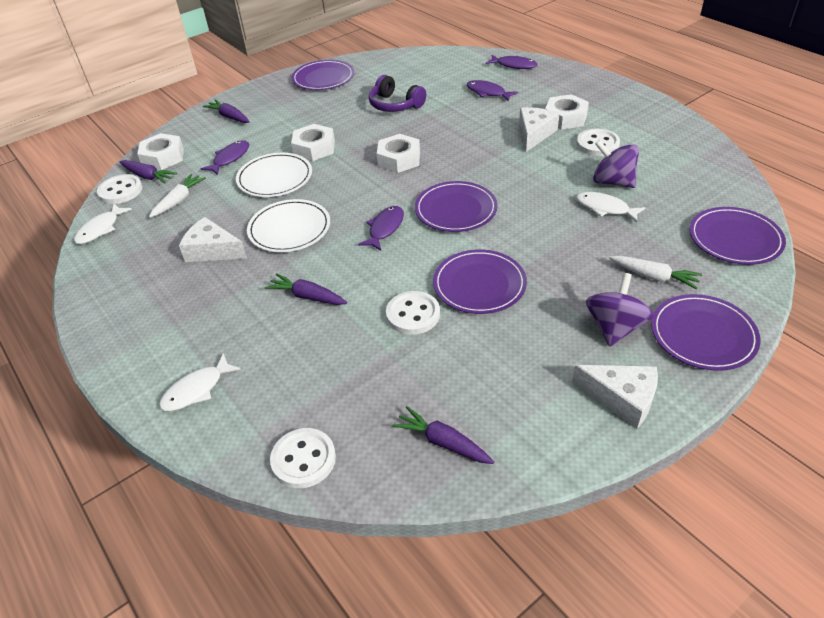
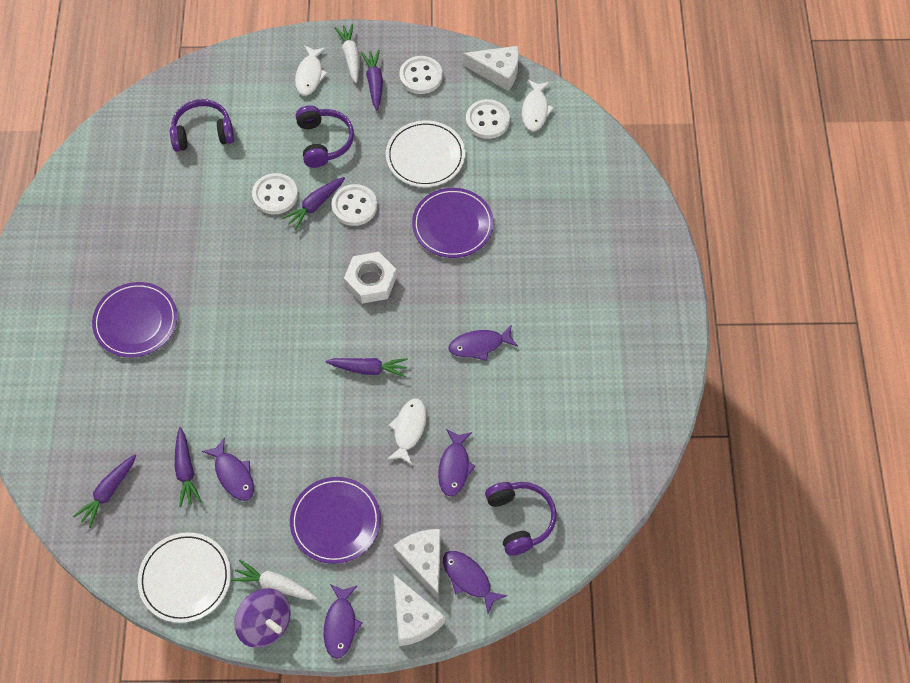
purple carrot: [119,160,177,184] [203,99,250,123] [265,273,347,305] [392,406,494,464] = 4 -> [73,454,136,528] [175,427,202,507] [282,177,345,230] [326,358,408,378] [361,50,383,111] = 5
purple fish: [201,140,249,175] [358,206,404,251] [466,80,518,101] [486,55,537,69] = 4 -> [202,438,254,501] [324,584,362,659] [438,429,476,497] [443,551,507,613] [449,324,518,361] = 5
purple headphones: [369,75,426,112] = 1 -> [170,99,234,152] [296,105,354,168] [485,482,556,556] = 3
purple plate: [292,60,354,90] [415,181,498,232] [433,249,527,314] [651,294,761,371] [690,207,786,265] = 5 -> [92,282,177,358] [290,477,381,564] [412,188,494,258] = 3
purple spinning top: [586,273,654,346] [593,140,639,188] = 2 -> [234,588,291,648] = 1
white nut: [137,133,184,170] [291,124,335,161] [377,134,420,173] [545,94,589,130] = 4 -> [344,252,397,304] = 1

